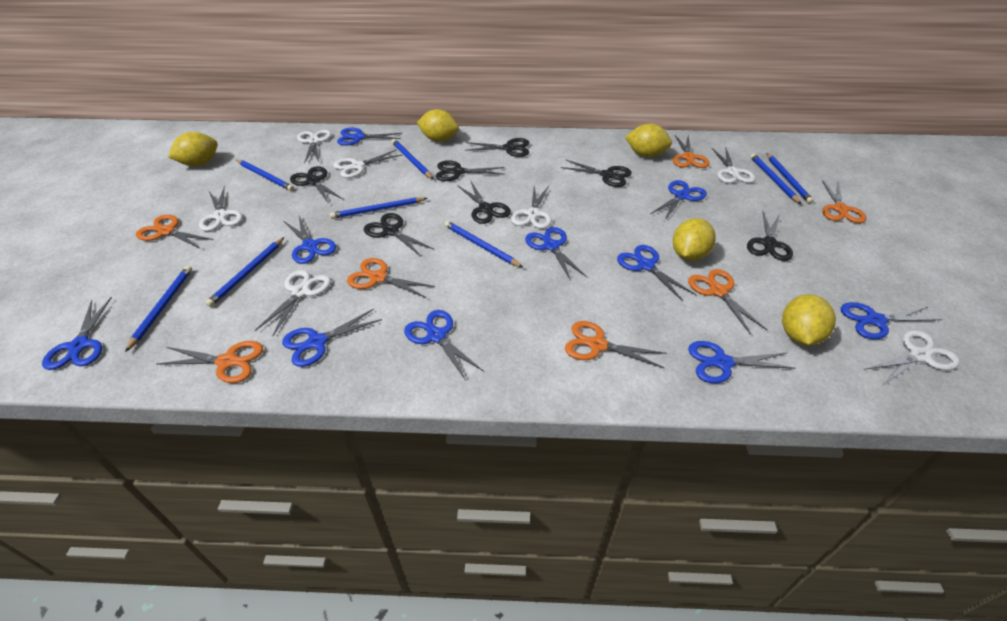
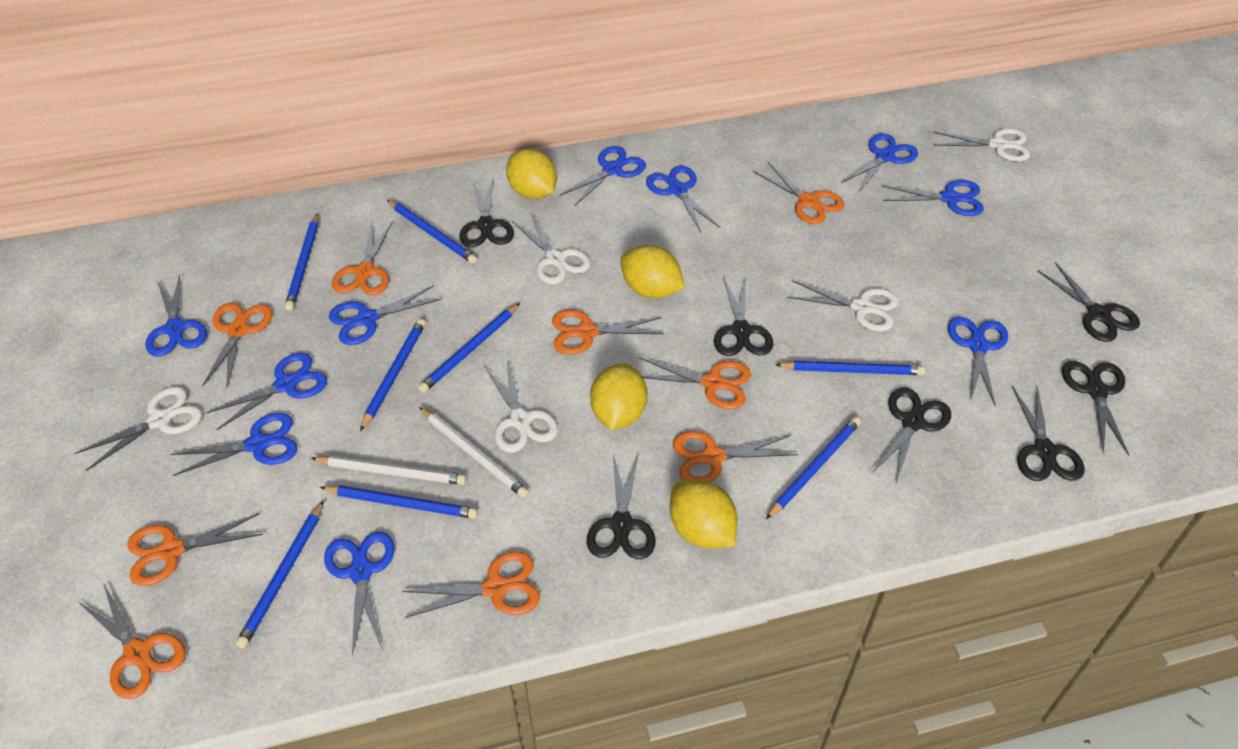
orange scissors: [136,215,213,248] [157,341,263,383] [347,258,435,298] [565,321,667,368] [673,135,710,168] [688,269,767,334] [822,180,866,223] = 7 -> [79,583,186,699] [128,513,263,586] [202,303,272,387] [332,221,392,295] [402,551,540,618] [552,310,664,355] [639,357,751,409] [673,431,798,482] [753,162,844,224] = 9
white pencil: none = 0 -> [311,456,466,485] [419,407,529,498] = 2
white scissors: [199,186,243,231] [255,270,331,336] [297,130,331,163] [333,149,402,178] [511,186,552,229] [712,147,756,183] [864,330,960,386] = 7 -> [75,386,202,471] [484,360,558,453] [512,213,591,284] [787,280,899,331] [933,128,1030,161] = 5
yellow lemon: [168,132,218,166] [417,109,459,142] [625,124,672,157] [673,218,715,261] [782,294,836,345] = 5 -> [506,149,557,199] [590,363,648,430] [620,245,685,298] [670,480,738,548] = 4

